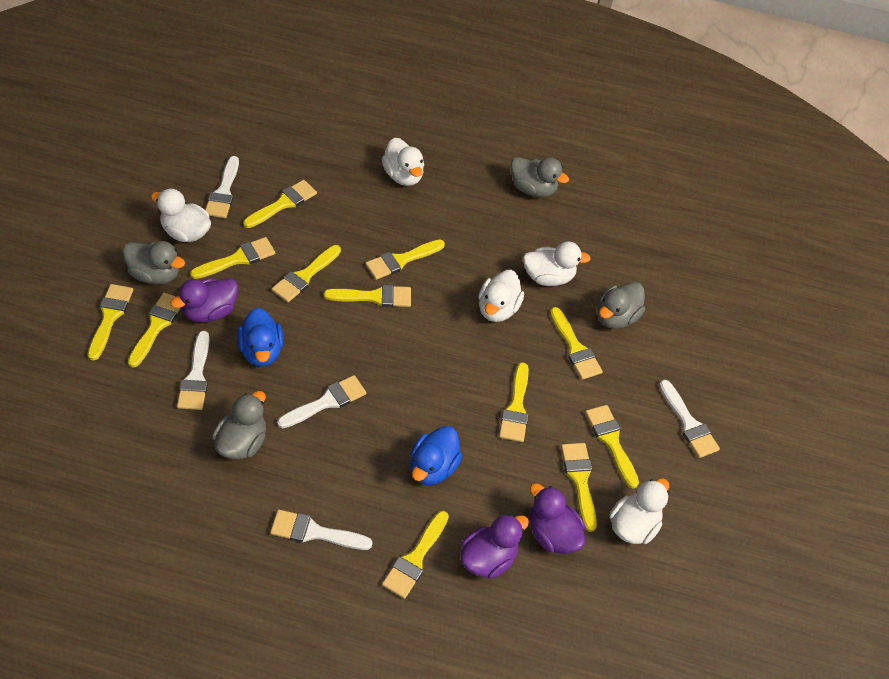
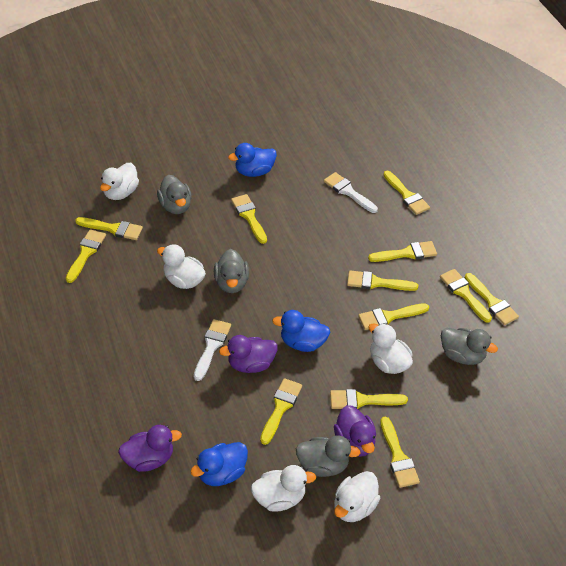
blue duck: [237,308,284,367] [410,426,462,485] = 2 -> [190,442,248,486] [228,143,277,177] [272,310,330,352] = 3
white brush: [177,331,210,410] [205,156,239,218] [270,510,373,550] [277,375,366,428] [659,380,720,458] = 5 -> [194,319,231,381] [324,172,378,213] = 2

